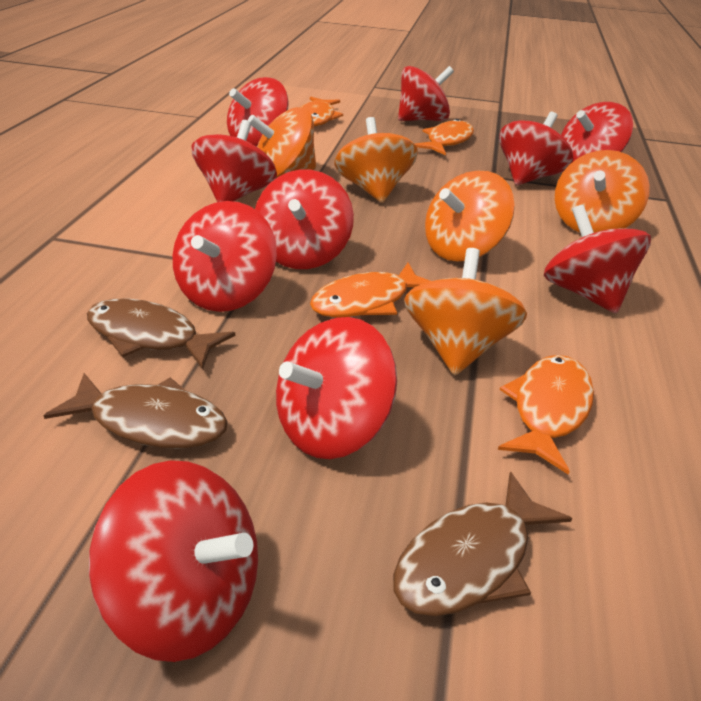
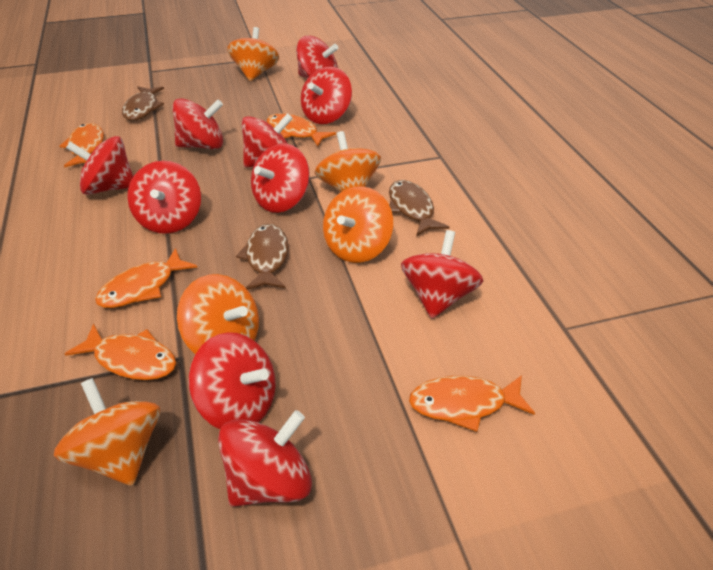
orange fish: [300,97,343,127] [310,263,430,317] [415,119,474,155] [498,355,594,475] = 4 -> [60,123,104,168] [65,324,176,380] [95,248,198,308] [267,113,336,147] [409,375,535,432] = 5

